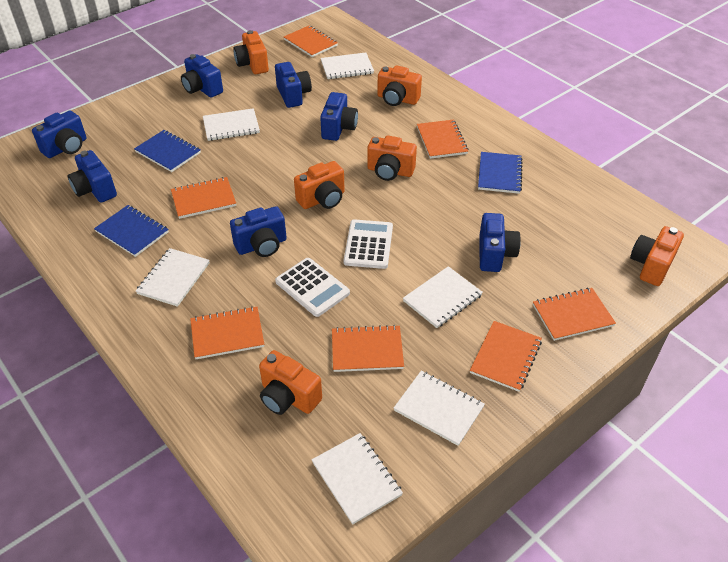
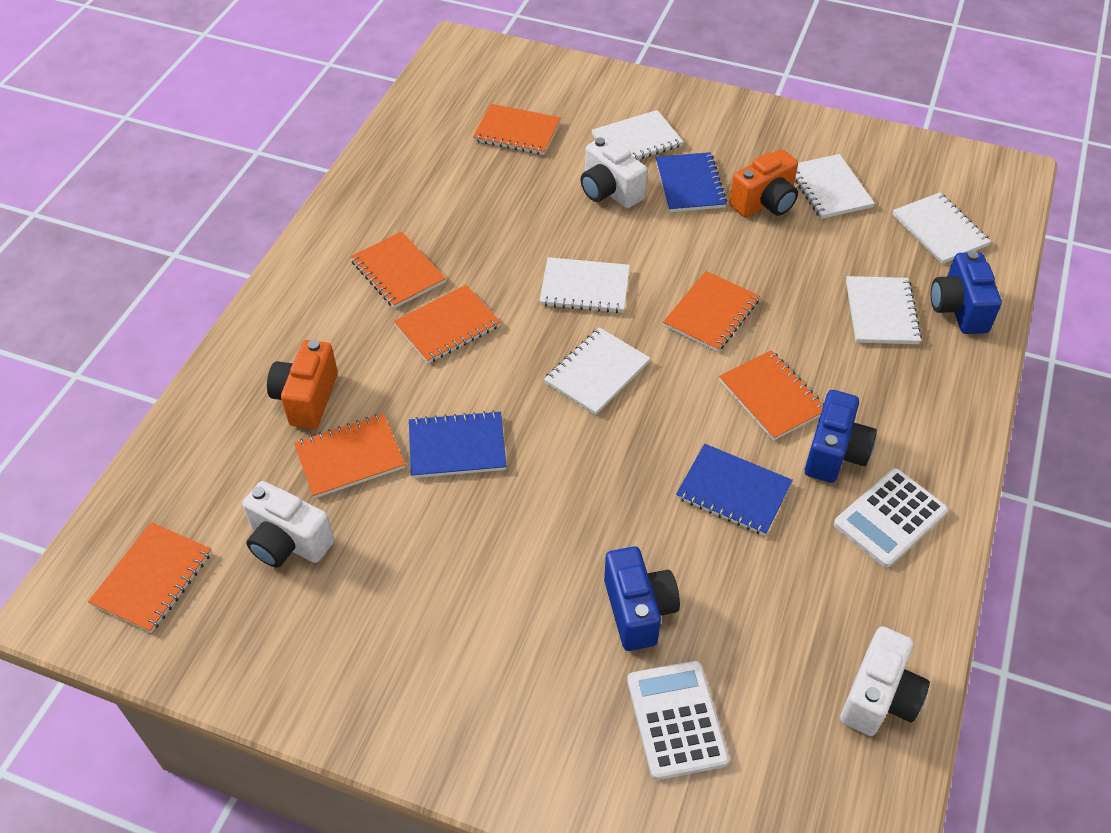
blue camera: [32,110,87,158] [68,150,117,203] [181,54,223,98] [230,206,287,257] [275,62,312,108] [320,92,358,141] [479,213,521,272] = 7 -> [604,546,680,651] [805,390,877,483] [931,251,1002,334] = 3
orange camera: [233,30,269,74] [259,350,322,415] [294,161,345,209] [367,136,417,181] [377,65,422,106] [630,226,684,286] = 6 -> [267,340,338,429] [729,149,798,217] = 2
white camera: none = 0 -> [243,481,334,568] [580,136,647,208] [840,626,930,736] = 3

